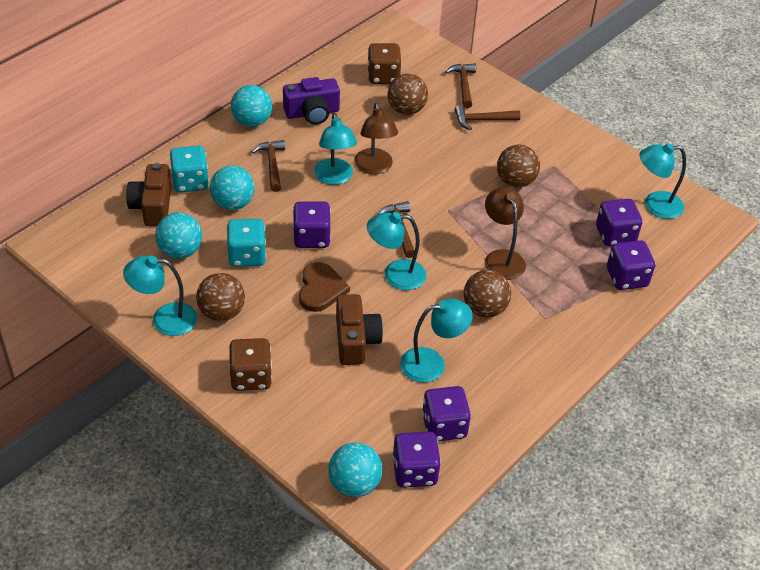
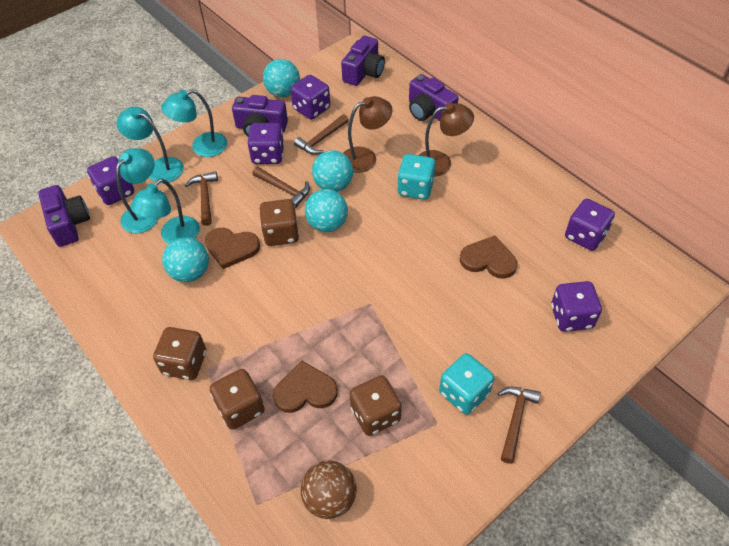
brown ball: [196,273,245,321] [387,74,428,115] [463,270,511,318] [497,144,540,188] = 4 -> [300,460,357,519] = 1
brown camera: [126,163,171,226] [336,294,383,365] = 2 -> none = 0
brown dice: [229,338,272,391] [367,43,402,84] = 2 -> [153,327,206,380] [210,369,265,429] [259,199,299,246] [350,375,402,436] = 4
brown heart: [299,262,350,312] = 1 -> [205,228,260,269] [273,361,338,413] [460,236,517,279] = 3
purple camera: [283,77,340,125] = 1 -> [38,185,90,247] [232,95,288,137] [341,36,385,86] [409,74,459,121] = 4
turquoise lamp: [123,256,197,336] [314,113,357,185] [367,212,426,290] [400,298,473,383] [639,143,686,219] = 5 -> [116,148,158,233] [117,107,183,183] [130,179,200,244] [161,89,227,157] = 4

